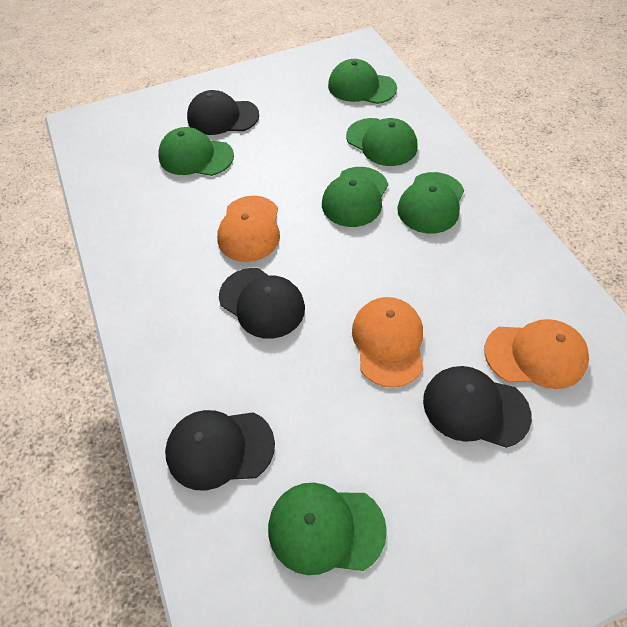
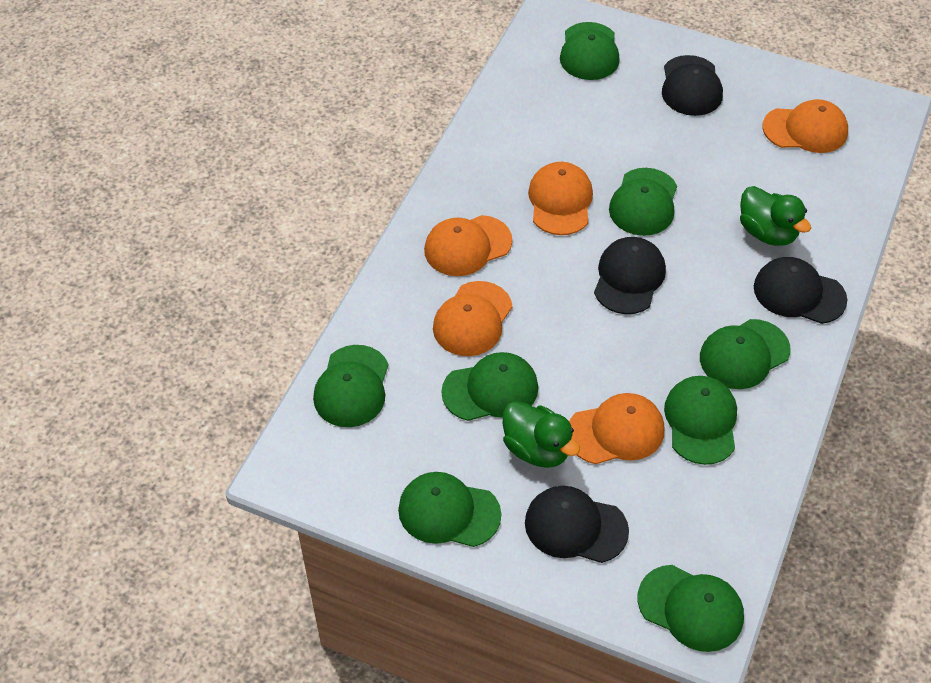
green cap: [158,127,234,176] [268,483,387,575] [322,167,388,227] [328,59,397,104] [346,118,417,166] [397,172,464,234] = 6 -> [313,345,388,427] [398,472,501,547] [441,352,538,421] [560,22,620,80] [609,168,677,236] [638,565,744,652] [664,376,737,465] [700,319,791,389] = 8
green duck: none = 0 -> [503,401,580,468] [740,186,811,246] = 2
orange cap: [217,196,280,262] [352,297,423,388] [484,319,589,389] = 3 -> [424,215,512,276] [433,281,513,356] [528,162,593,235] [569,393,664,464] [762,99,848,153] = 5

